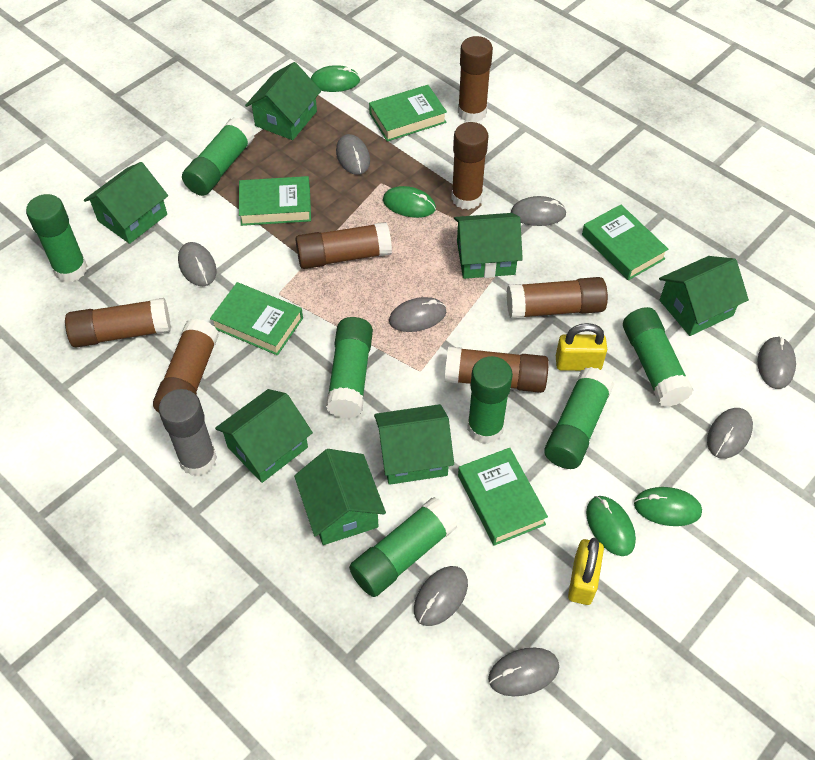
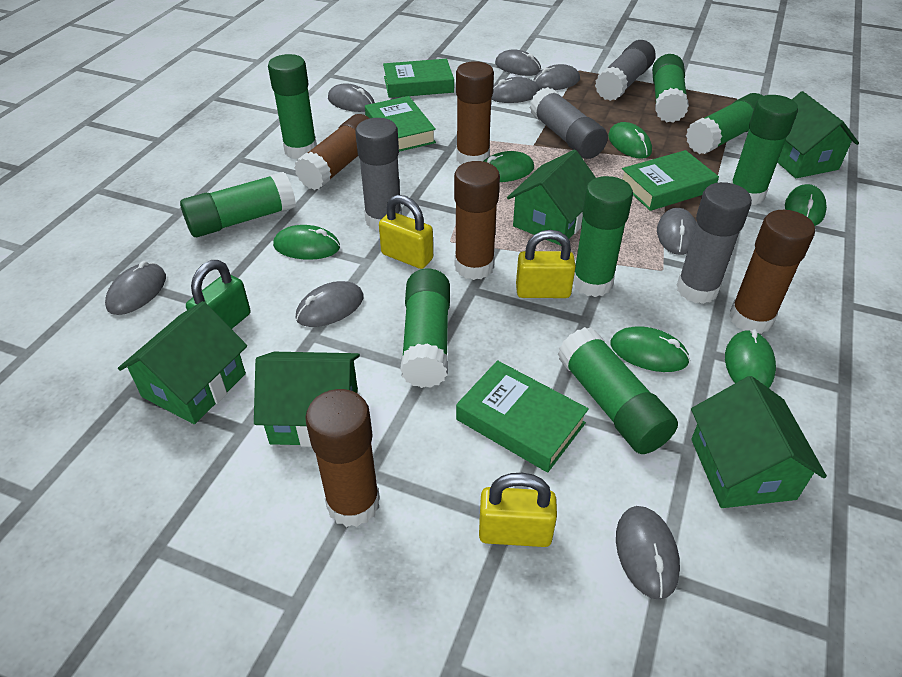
brown glue stick: [65,298,171,348] [153,319,219,413] [295,222,392,269] [445,347,549,393] [451,122,488,210] [458,36,493,122] [507,277,608,319] = 7 -> [294,114,370,190] [305,389,380,527] [454,161,500,280] [456,61,494,164] [729,210,815,334] = 5
green book: [210,282,303,355] [239,176,311,226] [369,85,447,142] [458,448,548,546] [582,205,668,280] = 5 -> [365,96,436,152] [383,59,454,98] [456,360,589,472] [622,150,719,211] = 4
green glue stick: [26,194,87,282] [182,117,254,196] [326,317,373,419] [349,497,458,597] [467,356,513,444] [544,367,614,469] [623,307,694,407] = 7 -> [180,172,296,237] [268,54,317,159] [400,269,450,388] [558,327,678,454] [573,176,633,297] [652,54,689,123] [686,93,763,154] [731,95,798,205] = 8
green house: [84,162,168,244] [215,389,313,483] [245,62,321,140] [294,449,386,545] [374,404,454,485] [454,213,523,279] [659,256,749,336] = 7 -> [118,301,247,424] [254,352,360,447] [507,149,596,246] [691,376,827,508] [777,91,859,178] = 5
green mouse: [311,65,360,92] [383,186,436,218] [586,496,636,556] [634,487,702,526] = 4 -> [273,225,340,260] [484,151,534,182] [608,122,652,159] [610,326,690,372] [725,329,776,388] [785,184,827,226] = 6
green padlock: none = 0 -> [186,260,251,329] = 1
grey glue stick: [159,389,217,476] = 1 -> [355,118,402,231] [530,87,608,159] [595,40,656,101] [676,182,752,304] = 4
yellow padlock: [556,323,607,371] [568,538,604,605] = 2 -> [379,195,433,269] [479,473,557,547] [516,230,576,298] = 3

